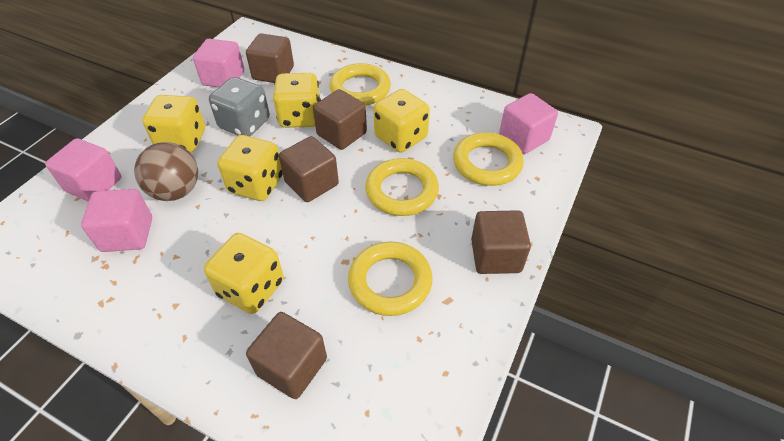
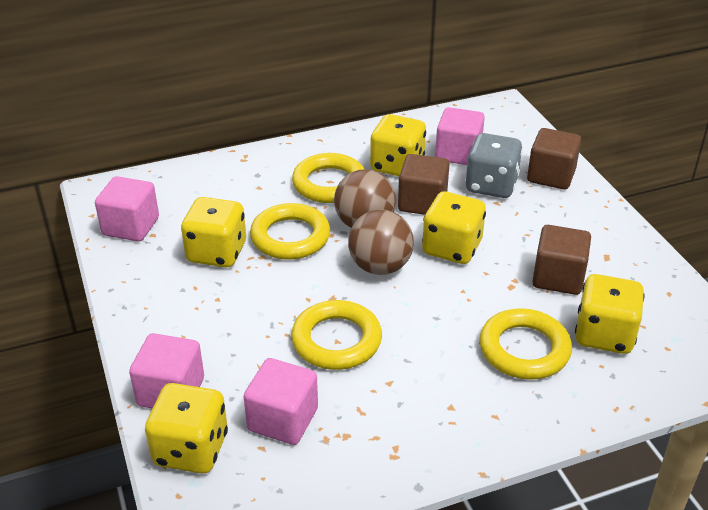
brown ball: [134,142,198,201] = 1 -> [334,169,396,228] [348,209,414,275] = 2
brown cube: [246,33,294,83] [246,312,327,399] [279,136,339,202] [313,89,367,150] [471,210,531,274] = 5 -> [398,154,449,215] [527,128,581,190] [532,225,591,295] = 3

